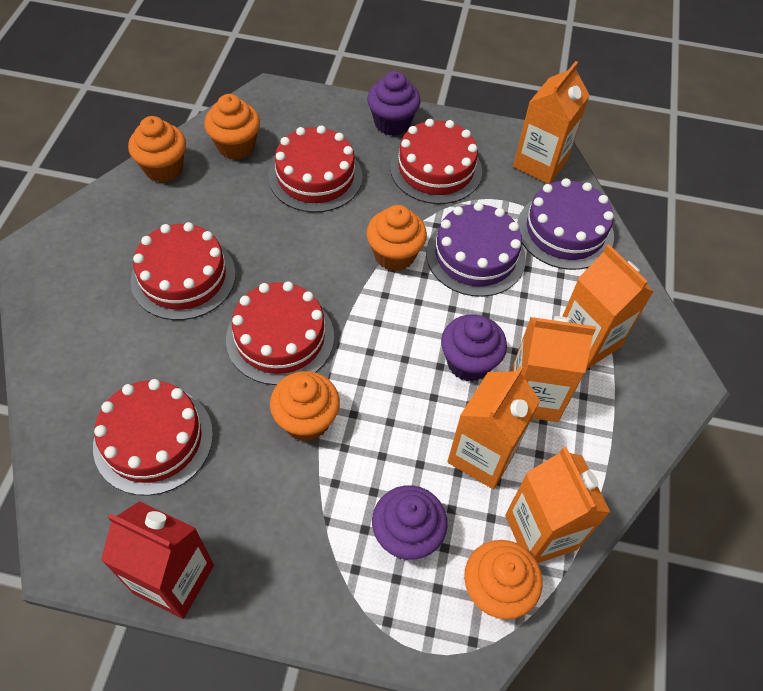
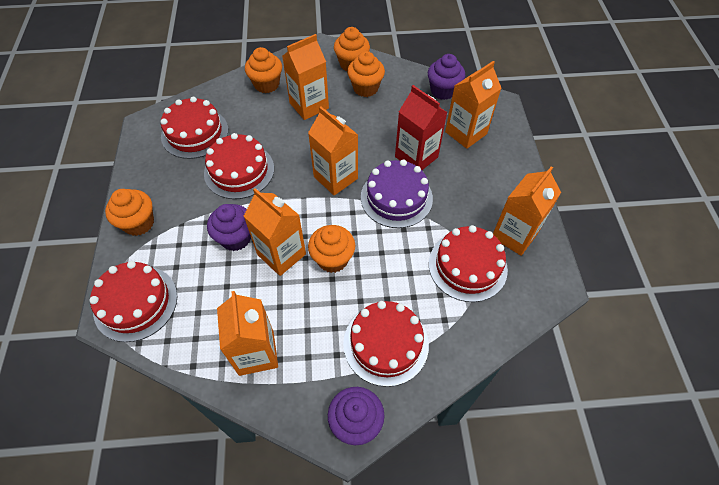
orange carton: [447,366,540,489] [505,447,610,563] [511,316,596,422] [513,61,590,184] [562,244,654,369] = 5 -> [217,291,278,376] [244,188,306,276] [282,34,329,120] [308,106,358,195] [445,61,501,149] [493,166,561,256] = 6
purple cake: [426,202,526,297] [517,178,614,270] = 2 -> [361,159,433,228] = 1

